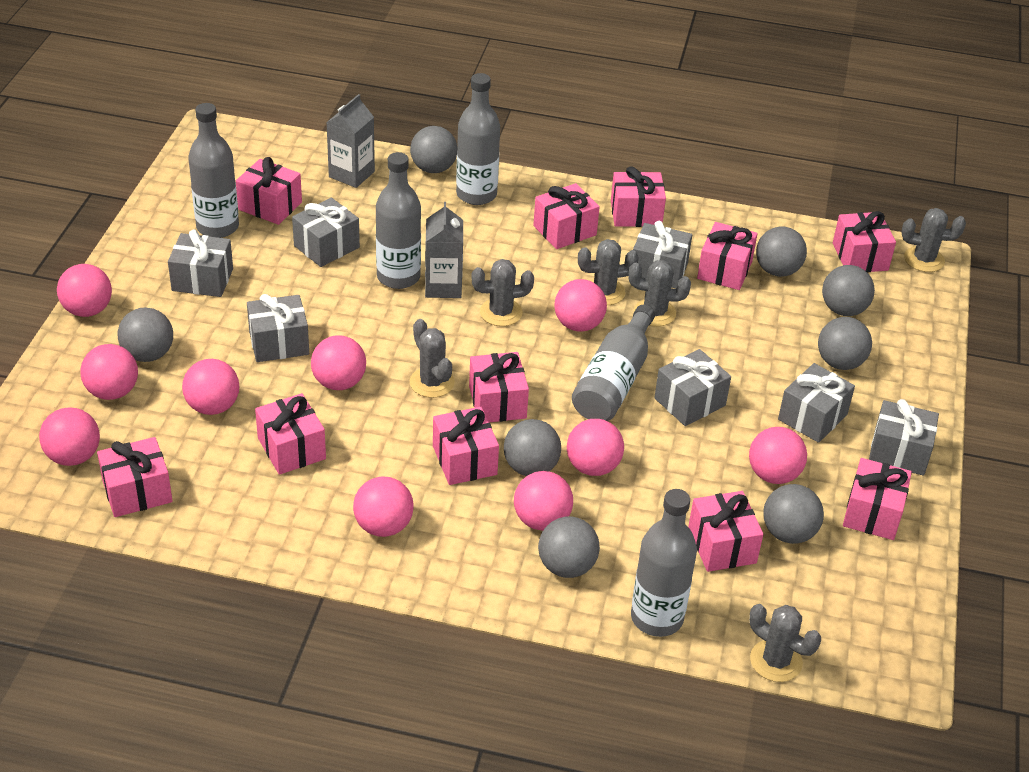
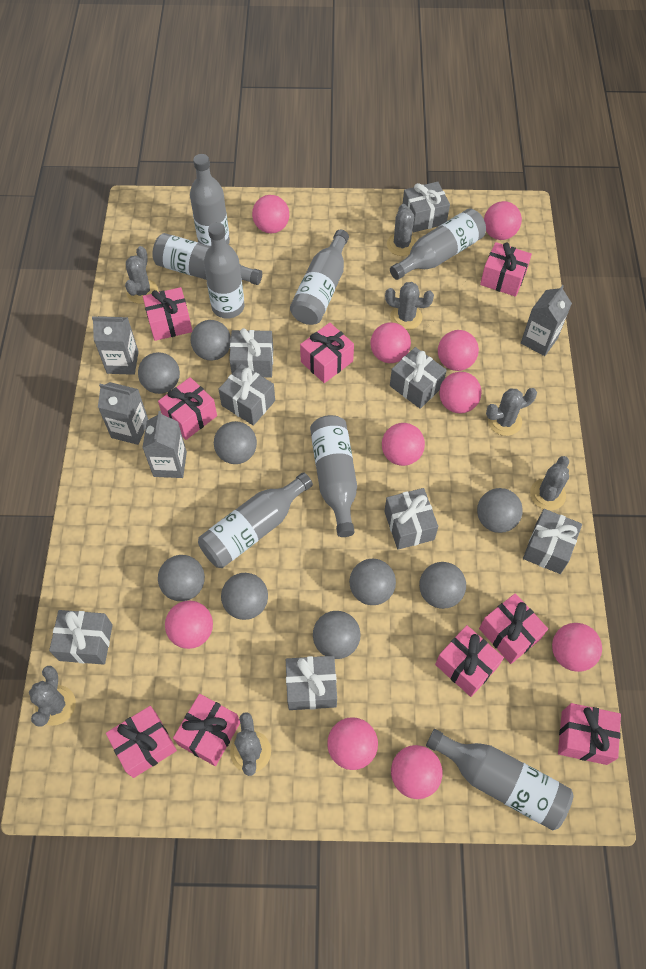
grey ball: [117,307,173,362] [410,126,457,173] [504,419,561,476] [538,516,600,578] [756,227,807,277] [763,484,824,544] [818,317,872,370] [822,265,875,316] = 8 -> [138,352,180,394] [158,555,205,601] [191,320,231,361] [214,421,257,464] [221,573,268,620] [313,611,360,659] [349,559,396,605] [419,562,466,609] [477,488,523,533] = 9
grey bottle: [188,103,239,238] [376,152,421,289] [456,73,500,205] [572,305,655,421] [631,489,697,637] = 5 -> [152,233,262,285] [190,154,230,246] [198,472,313,568] [204,222,244,319] [290,230,349,325] [310,415,357,537] [390,209,486,280] [426,729,574,831] = 8
grey cactus: [410,319,455,398] [471,259,534,326] [578,239,639,305] [628,260,691,327] [749,604,821,682] [902,208,966,272] = 6 -> [29,666,76,727] [125,246,158,304] [230,712,271,776] [385,282,434,330] [387,204,416,256] [486,388,537,436] [530,456,569,510] = 7
grey carton: [326,94,375,188] [425,202,463,298] = 2 -> [92,316,139,375] [98,382,149,445] [142,411,187,478] [521,285,572,356] = 4
grey gift: [168,229,233,297] [247,294,309,362] [292,198,360,267] [633,221,692,289] [654,349,731,426] [778,363,855,443] [869,399,939,476] = 7 -> [49,610,113,665] [219,364,275,426] [229,328,273,378] [286,656,337,710] [384,488,438,550] [390,347,447,409] [403,182,450,232] [523,509,582,574] = 8
pink gift: [97,437,173,517] [236,157,302,225] [255,393,326,475] [433,407,499,485] [469,352,529,422] [533,183,600,249] [611,166,666,227] [688,491,764,572] [697,222,758,290] [833,211,896,273] [843,458,912,540] = 11 -> [106,706,177,778] [143,287,192,341] [158,377,217,440] [173,694,240,766] [300,323,354,383] [435,625,504,697] [479,593,548,664] [480,242,532,297] [558,703,621,765] = 9

